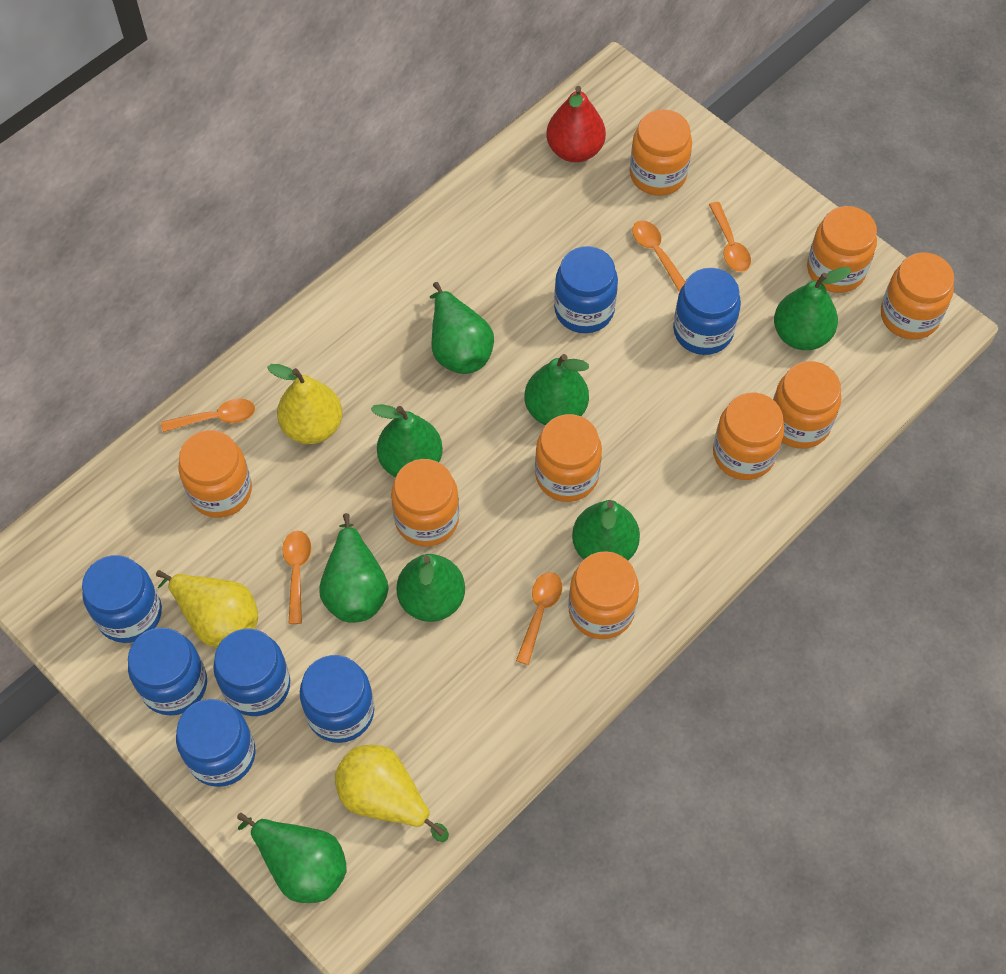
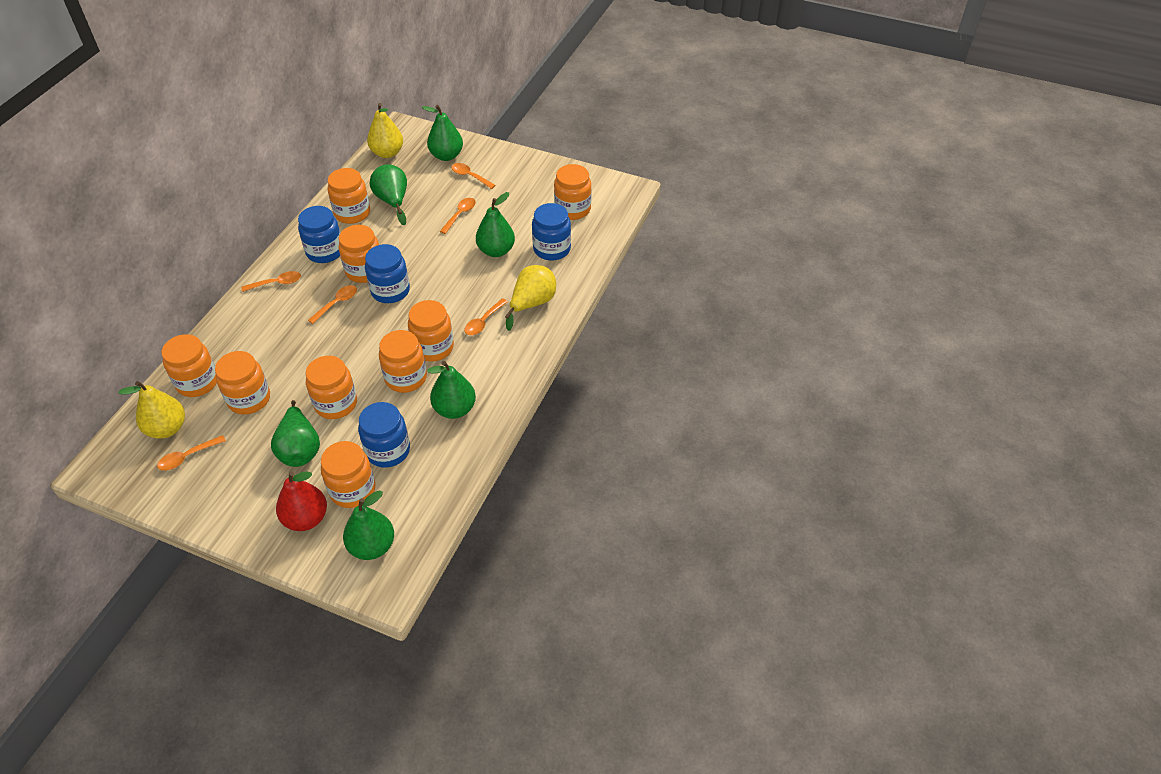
blue jar: [82,555,162,643] [128,628,207,716] [176,699,256,787] [213,629,290,716] [300,655,374,743] [554,246,618,333] [673,268,741,355] = 7 -> [298,206,340,263] [358,402,410,468] [365,244,410,303] [532,203,571,261] = 4
green pear: [237,813,347,903] [319,513,388,623] [371,404,443,477] [397,554,465,622] [430,282,494,374] [524,354,589,425] [572,500,640,560] [774,267,851,350] = 8 -> [271,400,320,467] [343,490,394,560] [370,164,407,226] [422,105,463,161] [427,361,476,419] [476,192,515,257] = 6
orange spoon: [161,398,255,432] [282,531,311,624] [516,572,562,665] [632,220,685,292] [709,202,751,272] = 5 -> [157,435,226,471] [241,271,301,292] [308,285,357,324] [440,198,476,234] [451,163,496,189] [464,298,508,335] = 6

